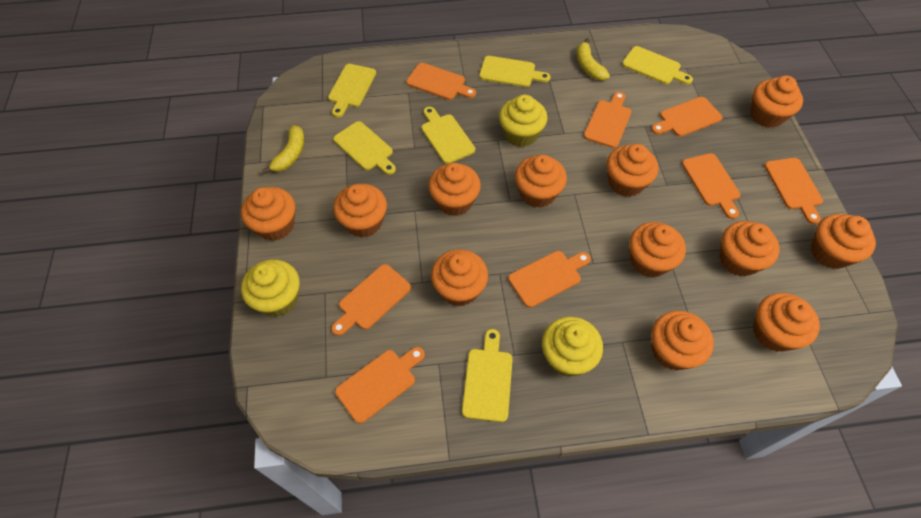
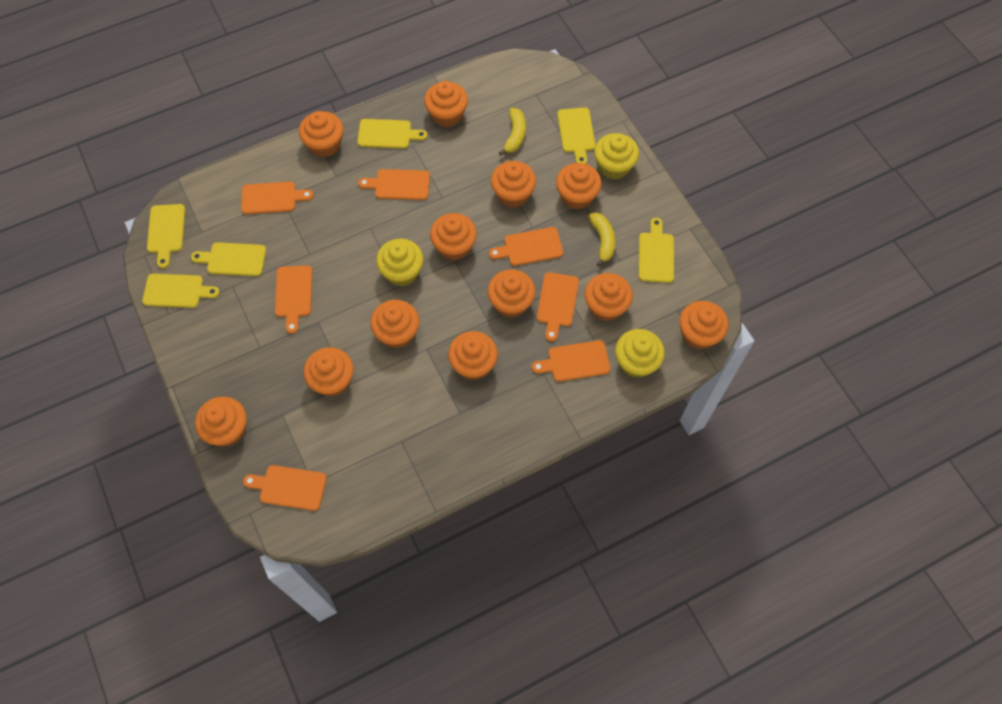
orange cutting board: [331,264,411,336] [335,347,425,424] [406,63,476,100] [508,251,591,308] [584,92,632,148] [651,97,723,137] [682,153,741,219] [764,158,823,224] = 8 -> [241,181,314,214] [243,465,327,511] [275,266,312,334] [358,169,430,200] [489,227,563,266] [532,340,610,382] [537,272,579,341] = 7

